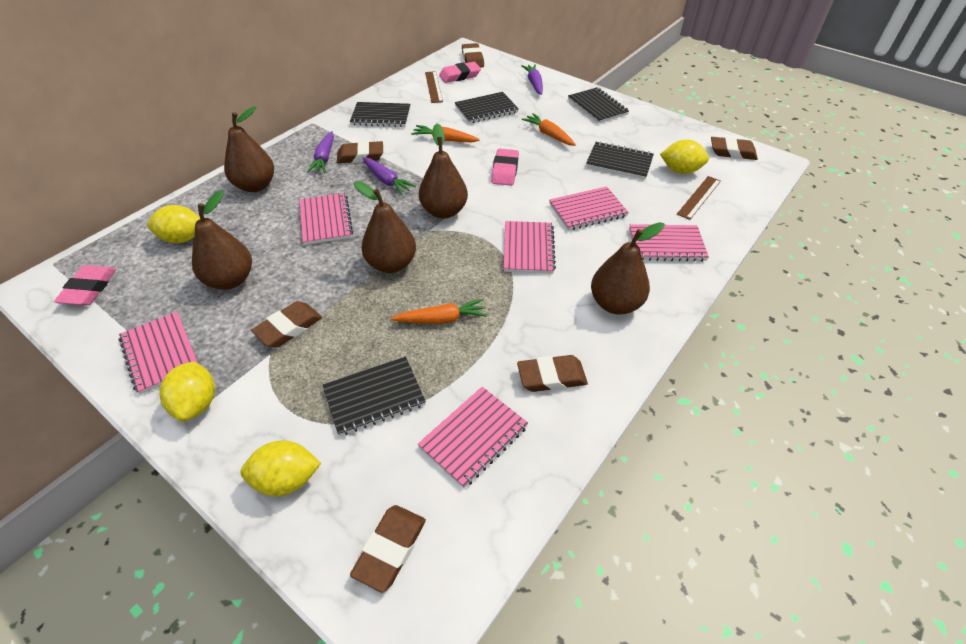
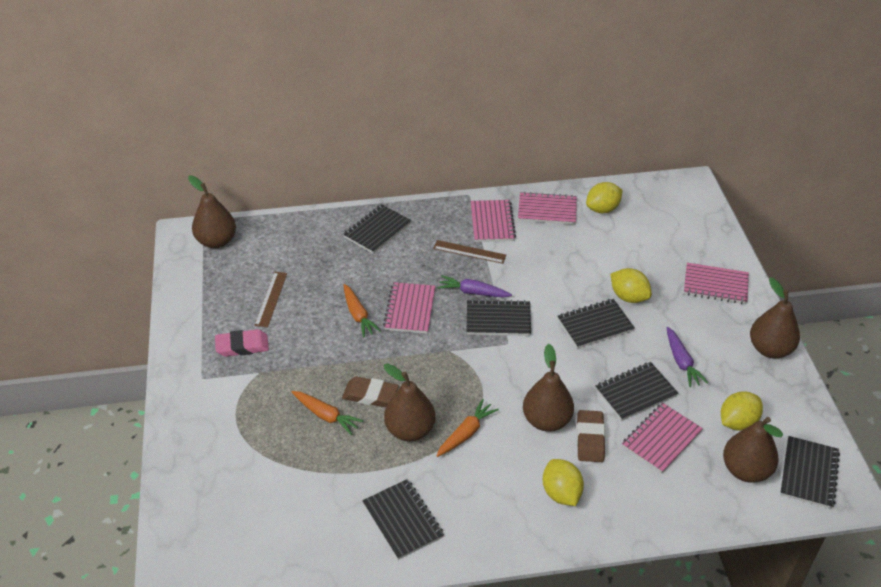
black notebook: [323,357,426,436] [350,102,410,127] [455,92,519,123] [568,87,629,123] [586,141,654,179] = 5 -> [343,204,412,254] [362,479,444,560] [467,299,531,336] [557,299,635,349] [595,362,678,421] [780,436,840,509] = 6
brown eraser: [251,301,322,347] [337,141,383,163] [350,505,426,593] [462,43,484,67] [517,355,588,392] [711,137,758,160] = 6 -> [342,377,399,407] [577,410,605,462] = 2
pink eraser: [54,265,116,305] [439,62,481,83] [491,149,519,186] = 3 -> [215,329,269,357] = 1
pink notebook: [118,312,198,395] [300,193,353,245] [418,387,528,488] [504,221,556,274] [549,186,629,230] [629,224,709,261] = 6 -> [383,282,435,334] [471,200,516,242] [518,192,577,225] [622,403,703,473] [684,263,749,304] = 5
purple carrot: [307,131,334,173] [363,157,416,195] [521,64,543,95] = 3 -> [437,275,512,297] [666,327,708,387] = 2

